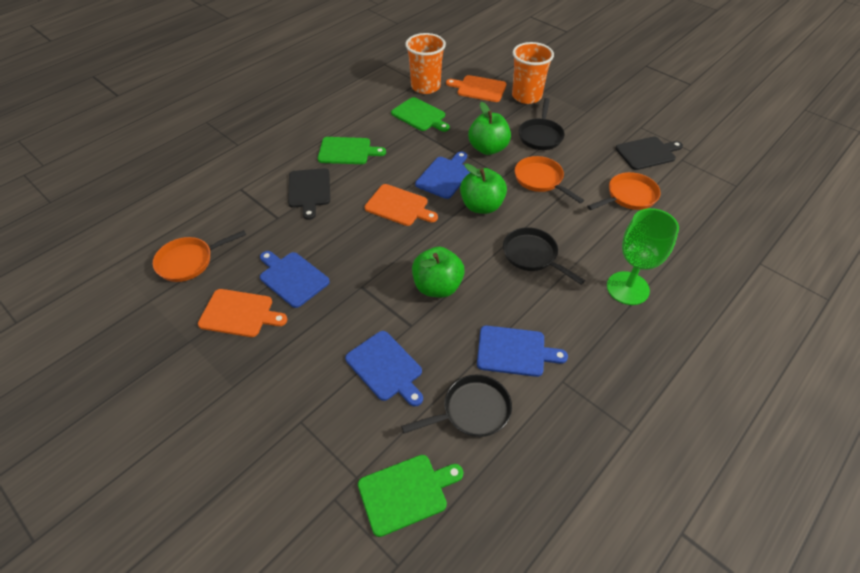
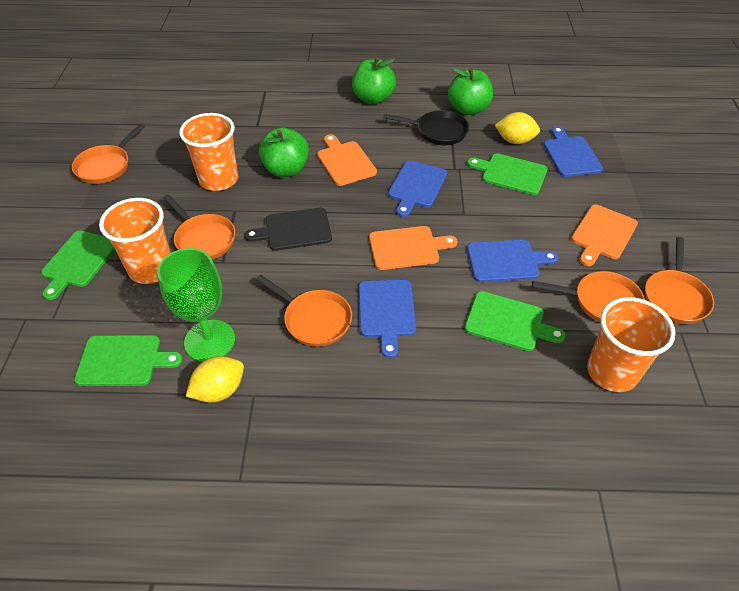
black cutting board: [288,168,330,220] [616,136,683,170] = 2 -> [244,208,332,251] = 1
black pan: [401,375,512,437] [503,227,585,285] [519,98,565,150] = 3 -> [383,110,469,145] = 1
green cutting board: [318,137,386,164] [358,455,464,537] [391,97,450,132] = 3 -> [41,231,115,300] [74,335,182,386] [465,291,566,351] [467,153,547,195] = 4
orange cup: [405,33,446,94] [512,42,554,104] = 2 -> [99,198,171,284] [179,113,238,191] [587,297,675,392] = 3
orange pan: [153,230,246,282] [515,156,584,204] [587,172,660,210] = 3 -> [72,123,145,184] [163,194,235,259] [256,275,352,346] [532,271,645,322] [645,237,714,324] = 5
yellow lemon: none = 0 -> [186,356,244,403] [495,112,540,144] = 2

